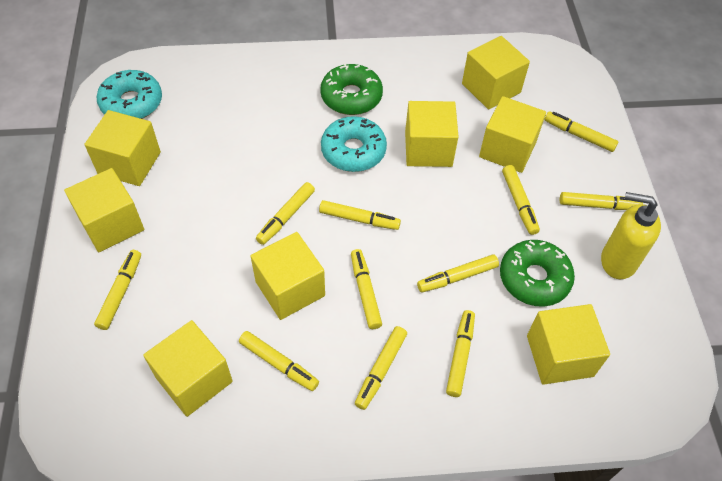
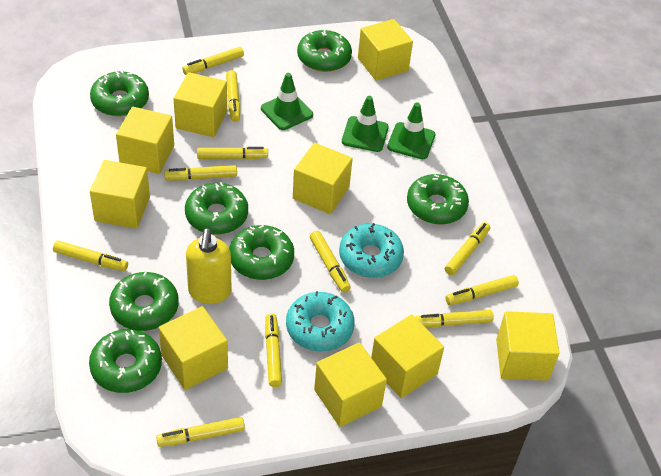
green donut: [320,63,383,115] [500,240,575,307] = 2 -> [89,329,162,393] [90,71,149,117] [109,271,179,331] [185,182,248,235] [229,225,294,280] [297,29,352,72] [407,174,469,225] = 7
green traffic cone: none = 0 -> [261,73,313,130] [342,96,389,152] [387,102,435,159] = 3
yellow cube: [64,168,144,252] [84,110,161,186] [143,320,233,417] [251,232,325,320] [405,101,459,167] [462,36,530,109] [479,96,546,173] [527,304,610,385] = 8 -> [90,160,150,229] [116,107,174,174] [159,306,228,390] [174,72,227,137] [293,143,353,214] [314,342,387,427] [358,19,413,81] [371,314,444,398] [496,311,559,381] = 9

